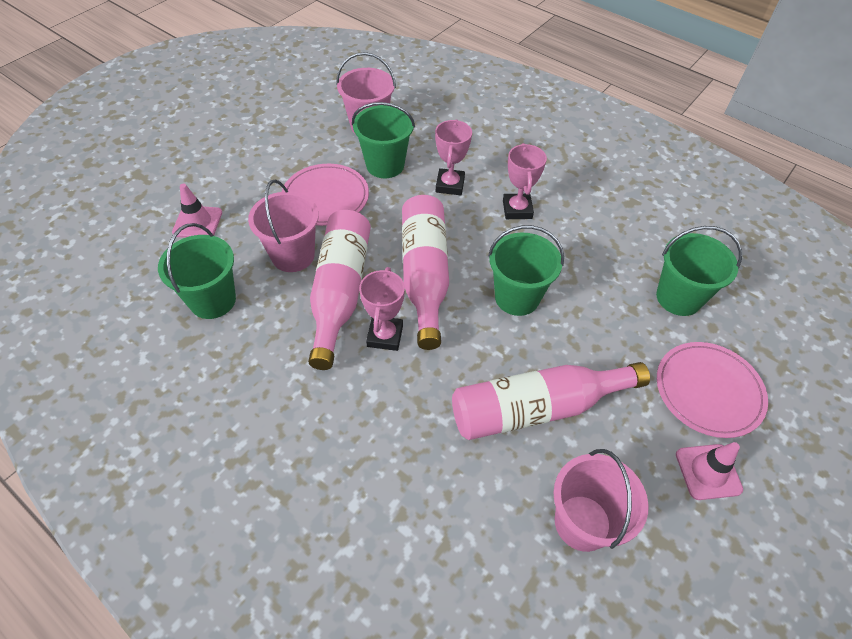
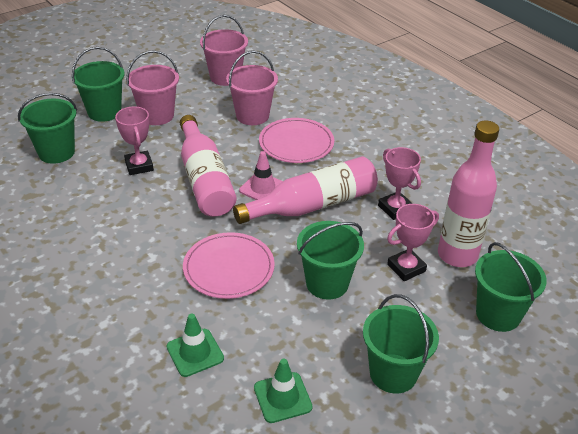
green bucket: [158,223,236,319] [352,102,415,178] [488,225,564,316] [656,226,742,316] = 4 -> [18,93,77,164] [72,47,125,122] [297,221,364,300] [363,294,439,393] [475,242,547,332] = 5
green traffic cone: none = 0 -> [167,313,224,377] [254,358,313,423] = 2
pink traffic cone: [172,184,222,238] [676,442,743,500] = 2 -> [239,151,283,200] = 1

